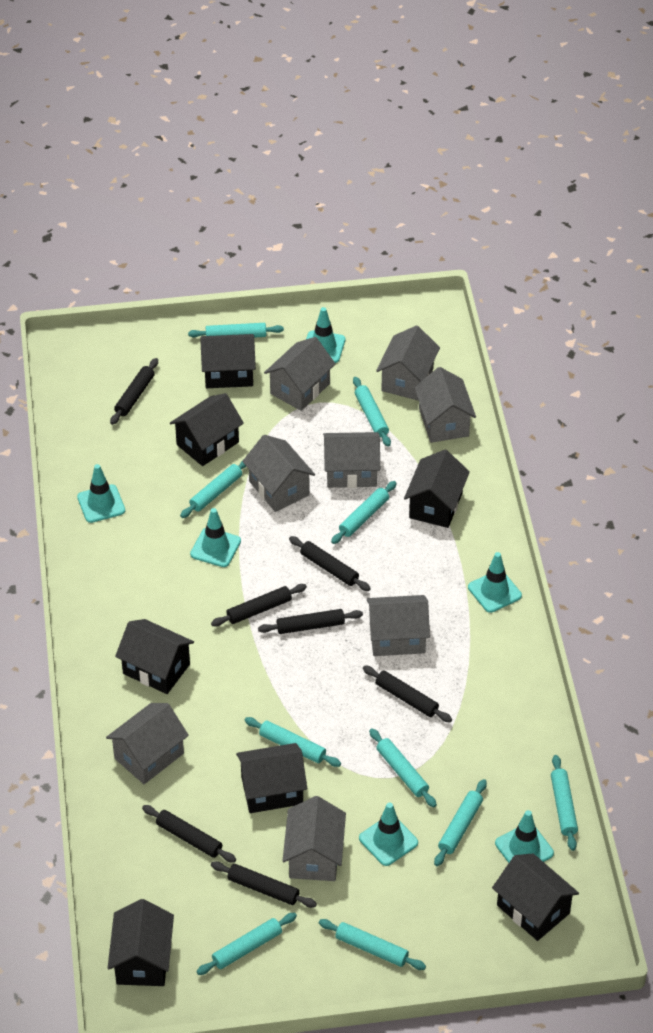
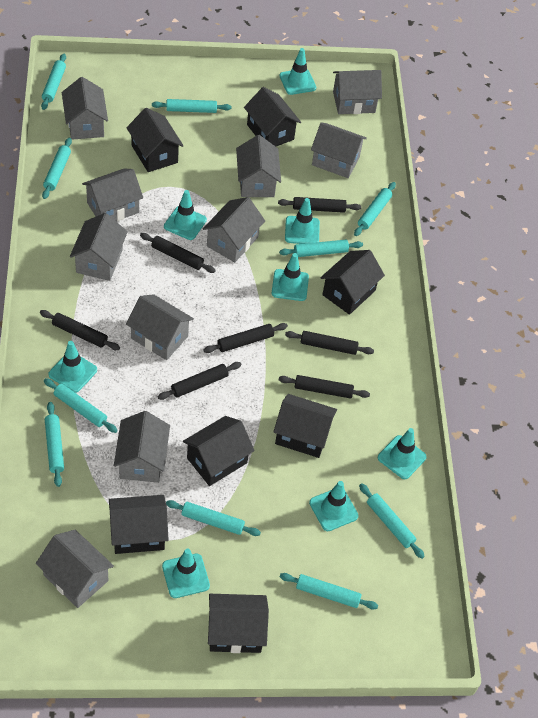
grey house: [106,703,189,784] [242,435,315,512] [264,337,336,411] [283,796,346,881] [323,432,380,488] [367,595,430,656] [376,325,440,400] [414,367,476,443] = 8 -> [36,530,114,608] [62,77,108,140] [70,213,128,281] [82,168,143,221] [114,411,170,483] [126,294,194,360] [203,197,265,262] [236,135,281,197] [311,122,367,178] [333,70,382,114] = 10
turquoise traffic cone: [77,464,125,523] [190,508,241,567] [306,307,345,363] [359,802,418,866] [468,552,522,613] [495,810,554,863] = 6 -> [48,341,97,393] [162,549,210,598] [164,190,207,240] [272,253,309,301] [280,48,316,95] [285,198,320,244] [309,481,359,531] [378,428,427,479] = 8

